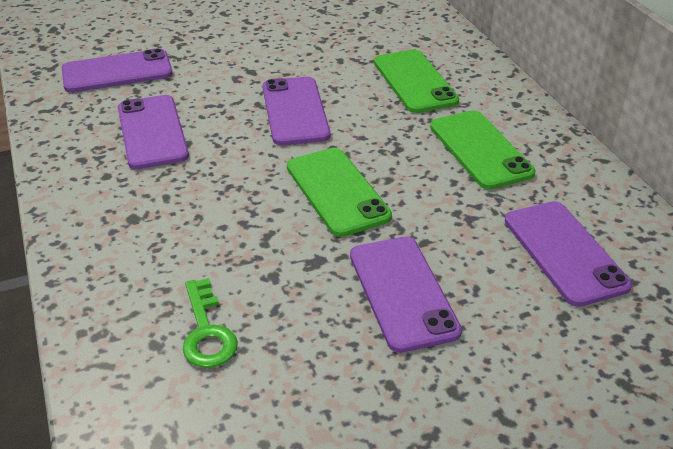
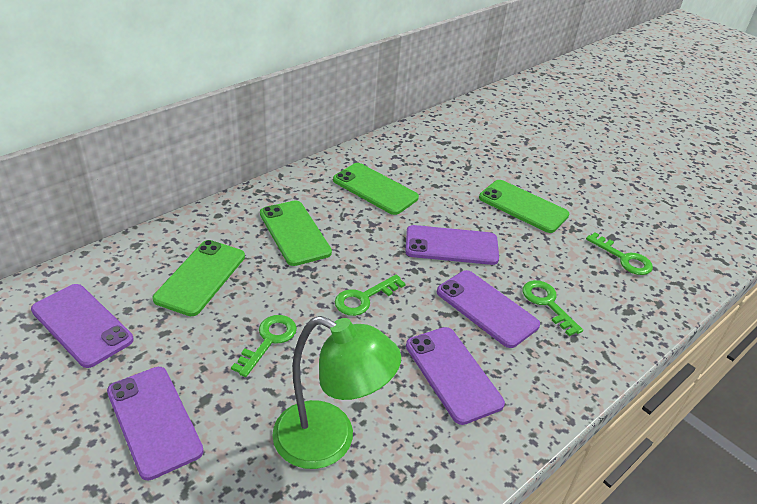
green key: [183,278,238,368] = 1 -> [231,315,297,377] [335,274,406,316] [523,280,583,336] [586,232,653,275] = 4
green lamp: none = 0 -> [272,316,401,469] = 1
green phone: [287,148,392,237] [374,49,459,113] [430,110,535,189] = 3 -> [153,240,245,316] [260,200,332,266] [333,163,419,215] [479,180,569,233] = 4

